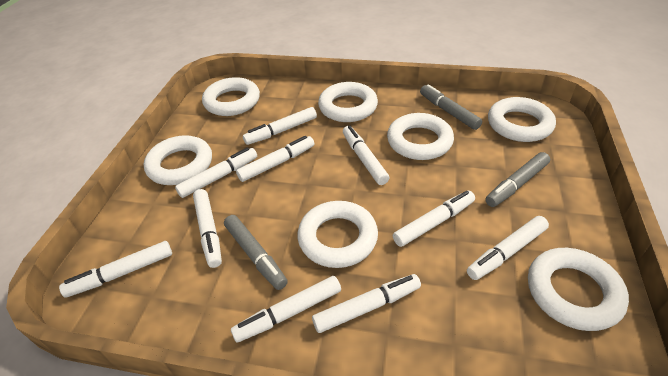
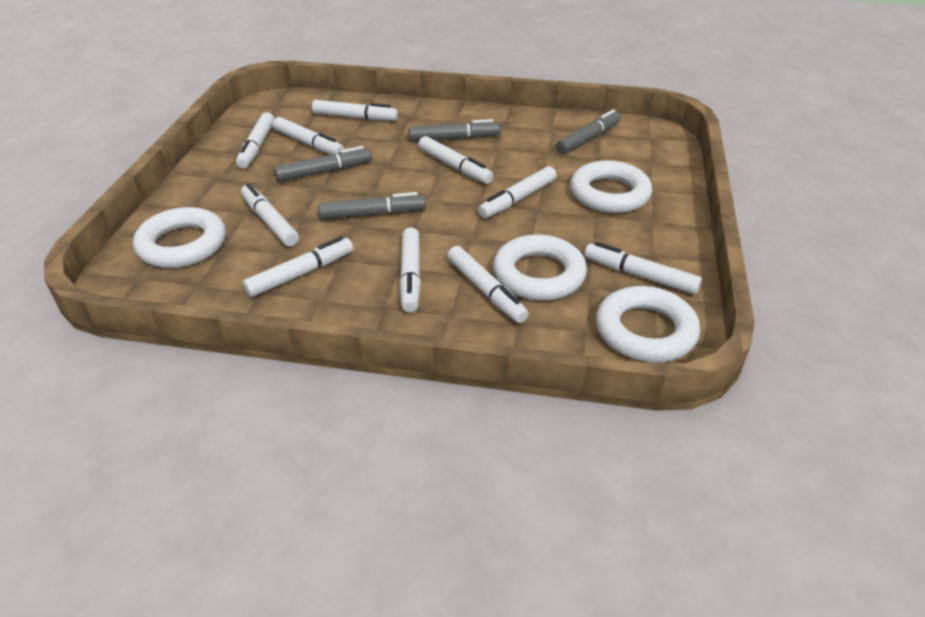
grey marker: [224,215,288,290] [420,84,482,130] [485,152,550,207] = 3 -> [274,146,372,182] [318,192,426,219] [408,119,500,142] [556,109,621,154] = 4
white ring: [144,135,212,185] [202,77,260,116] [297,201,378,268] [318,82,378,122] [387,113,454,160] [488,97,556,142] [528,248,629,331] = 7 -> [133,207,226,268] [493,234,587,301] [570,160,652,213] [596,286,700,363] = 4

